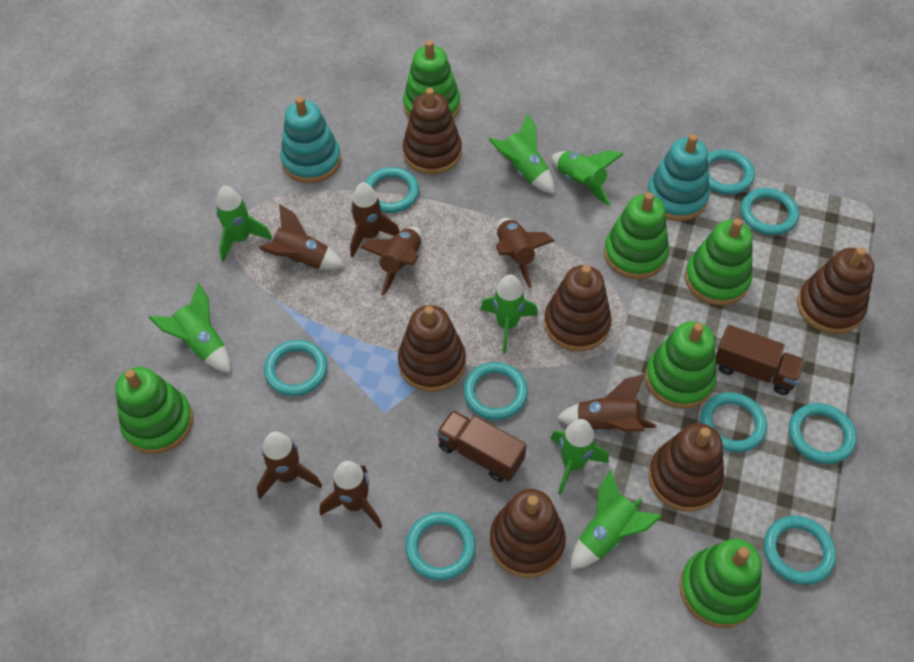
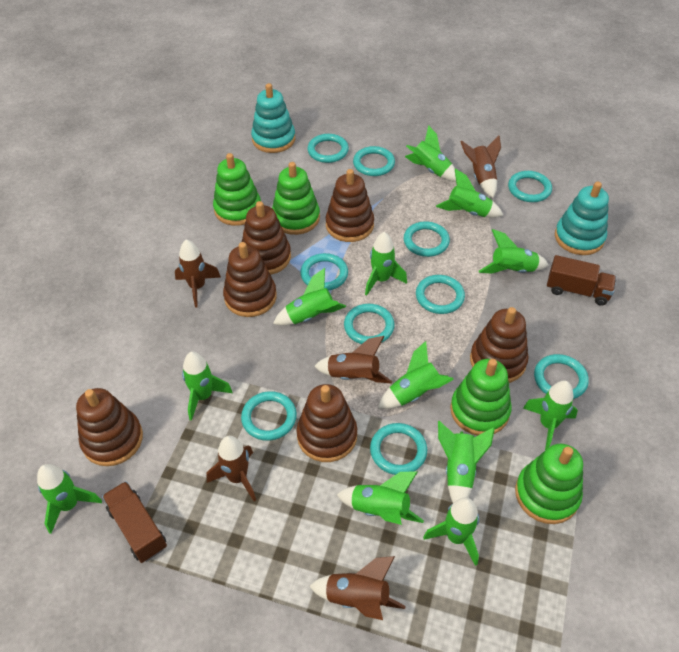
brown rocket: [257,431,322,499] [259,204,345,270] [320,461,382,528] [350,182,400,257] [360,227,422,296] [496,218,554,288] [557,374,656,432] = 7 -> [175,239,221,307] [206,436,256,502] [310,556,406,620] [314,336,392,383] [460,135,501,198] = 5
green rocket: [149,283,231,373] [216,186,272,262] [480,274,538,353] [488,112,554,194] [550,419,609,495] [551,150,624,206] [571,470,662,570] = 7 -> [37,464,102,534] [182,352,232,421] [273,268,346,326] [336,471,424,525] [365,232,407,296] [378,341,454,409] [405,125,456,182] [423,497,479,566] [436,168,503,218] [438,421,495,503] [479,229,549,274] [523,381,578,451] = 12
green stacking toy: [115,367,194,454] [403,40,460,119] [604,192,669,279] [645,321,717,409] [680,539,762,628] [685,219,753,305] = 6 -> [213,153,261,226] [272,162,320,235] [450,359,511,435] [515,444,583,524] = 4
turquoise ring: [264,340,327,396] [365,167,419,213] [405,512,476,580] [463,362,528,420] [700,392,767,452] [707,150,755,195] [741,188,799,235] [764,516,836,585] [789,403,857,464] = 9 -> [241,391,297,441] [300,253,348,291] [307,134,349,163] [344,304,394,344] [353,146,395,176] [370,423,427,475] [404,221,450,257] [416,275,465,314] [508,171,552,202] [534,354,589,399] = 10

